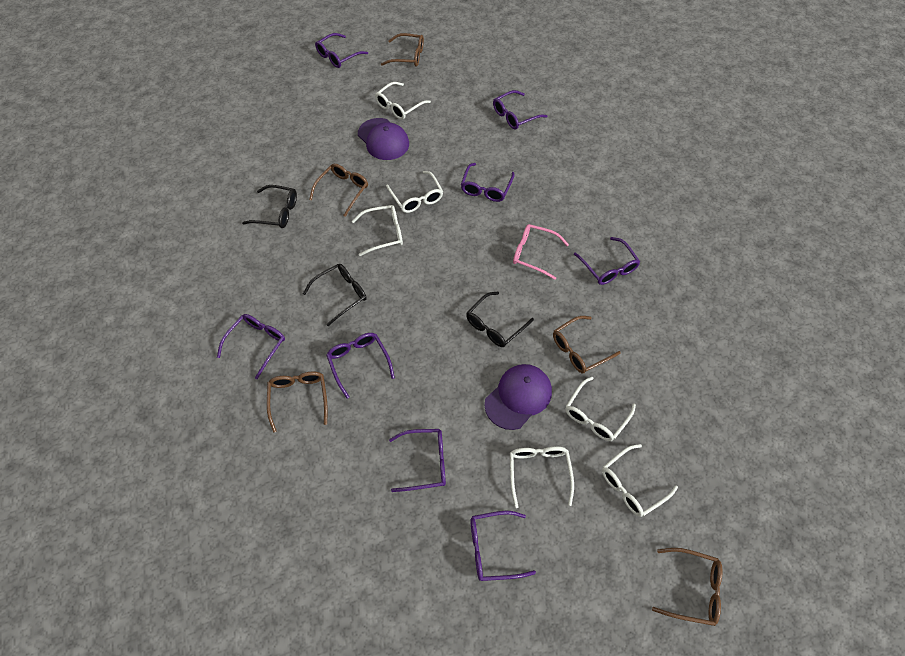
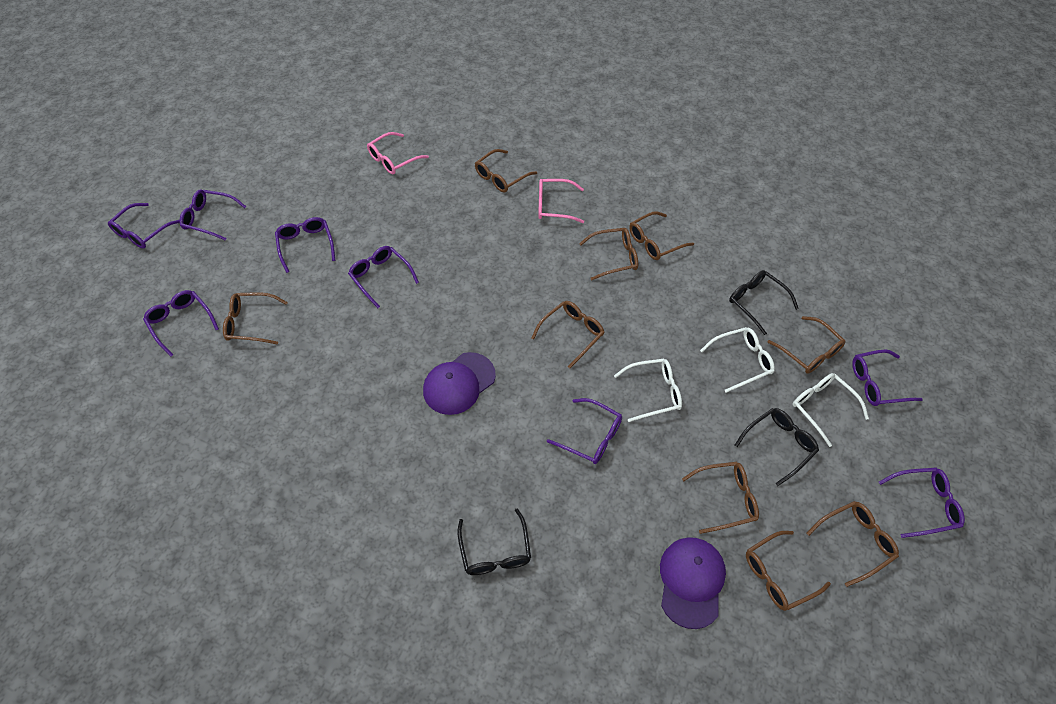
brown glasses: [267,371,328,433] [309,164,368,217] [381,33,424,66] [553,316,621,373] [652,548,722,626] = 5 -> [223,292,288,345] [475,149,537,192] [531,301,605,368] [579,228,638,281] [629,211,694,260] [682,462,759,534] [746,531,831,611] [768,316,845,374] [806,501,899,587] = 9
pink glasses: [513,224,569,280] = 1 -> [367,132,429,175] [538,179,584,223] = 2
white glasses: [352,205,403,256] [375,82,431,120] [386,171,443,213] [510,447,574,508] [565,377,636,441] [602,444,678,517] = 6 -> [614,359,682,422] [700,327,775,393] [793,373,869,447] = 3

